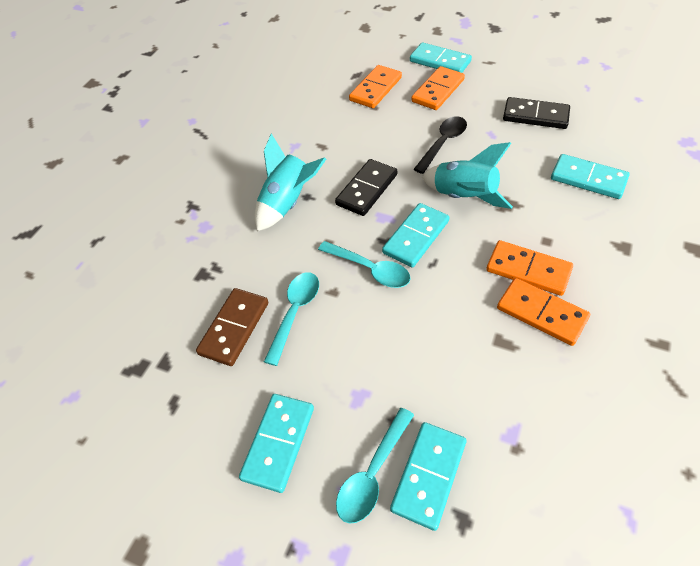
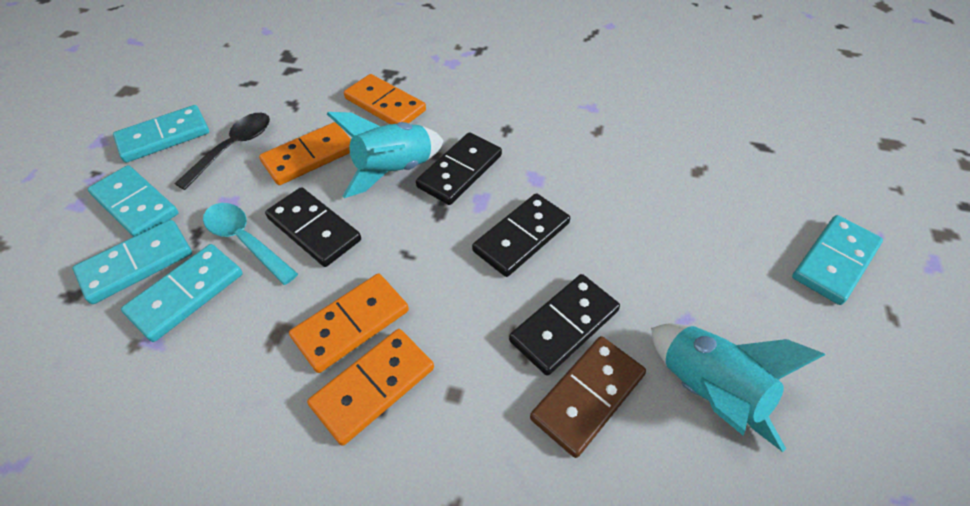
black domino: [335,159,397,216] [503,97,570,129] = 2 -> [265,187,361,267] [416,132,502,205] [472,193,570,277] [509,274,620,376] = 4
turquoise spoon: [264,272,319,366] [318,241,411,288] [336,408,414,524] = 3 -> [203,203,298,285] = 1

